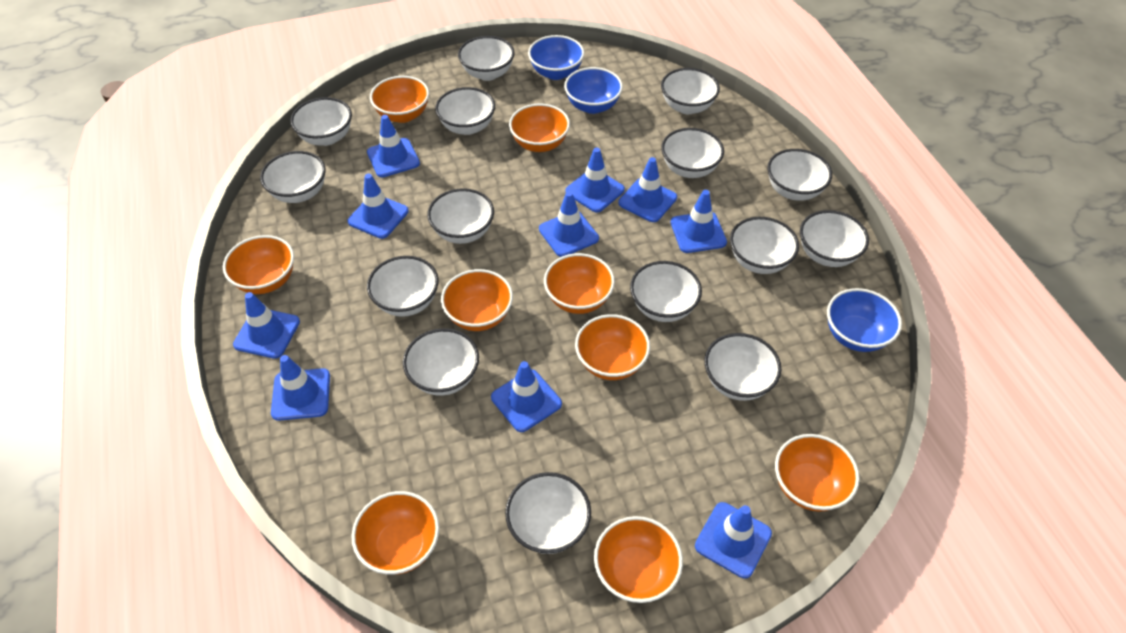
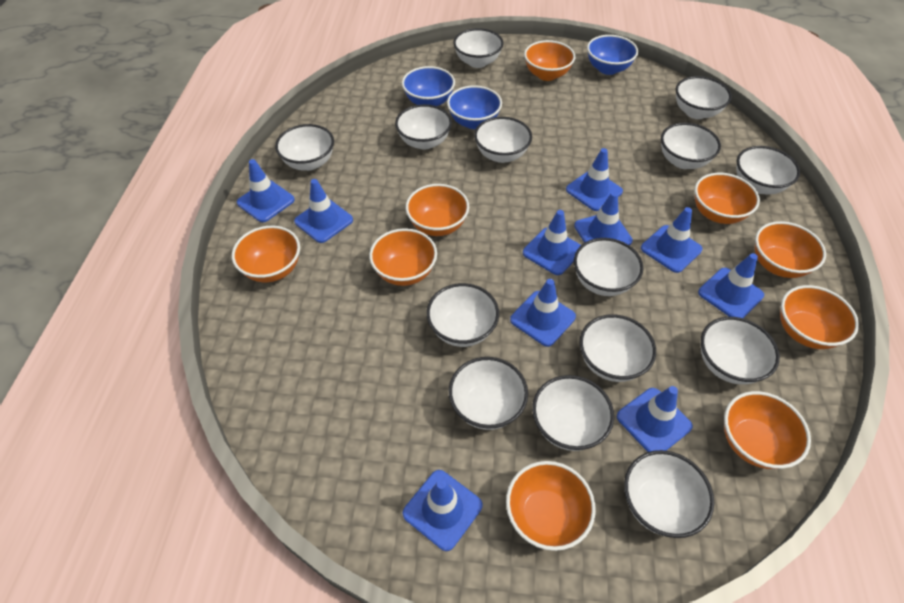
white bowl: [260,151,326,203] [290,97,352,146] [367,256,438,317] [403,328,479,396] [427,188,494,244] [435,87,495,135] [458,36,515,81] [505,472,591,554] [630,261,702,322] [661,68,720,114] [661,128,724,178] [704,333,781,401] [730,217,799,274] [767,149,832,201] [800,210,869,267] = 15 -> [275,124,334,171] [395,104,452,149] [426,283,499,347] [449,357,528,430] [453,28,503,68] [474,117,532,163] [532,375,614,451] [574,238,643,296] [580,314,656,382] [624,450,714,538] [661,123,721,169] [676,76,732,119] [701,317,780,384] [736,146,800,194] = 14

